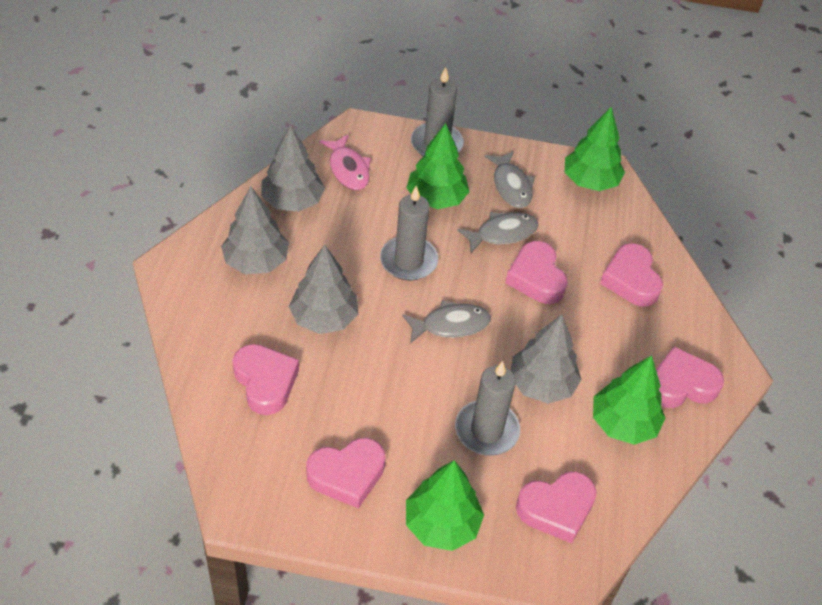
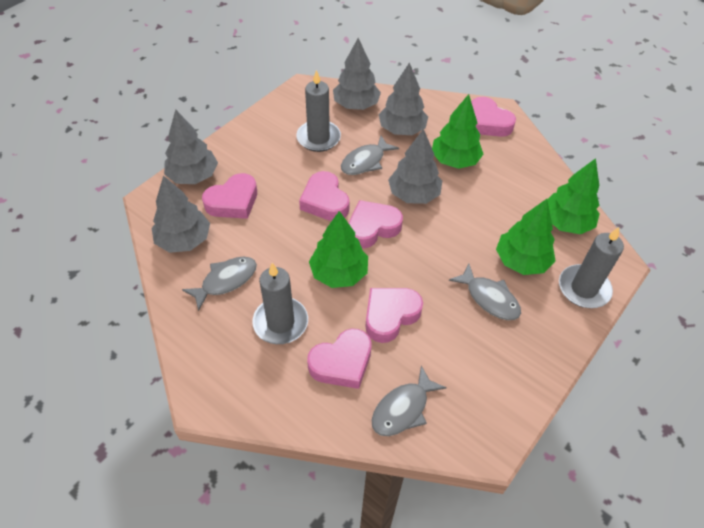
grey fish: [402,300,491,343] [457,212,538,253] [484,151,535,208] = 3 -> [182,256,257,311] [341,136,399,175] [372,366,447,436] [449,263,521,320] = 4
grey tree: [221,186,289,274] [262,125,325,212] [289,244,358,334] [511,315,582,404] = 4 -> [151,175,210,253] [164,109,218,184] [333,38,381,110] [379,62,428,135] [388,129,442,204] = 5
pink fish: [319,134,371,190] = 1 -> none = 0

